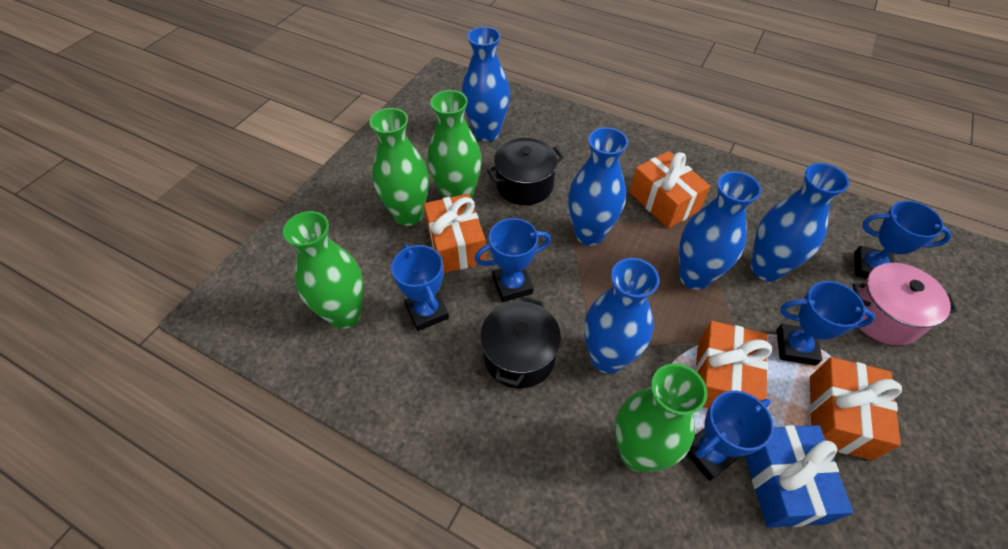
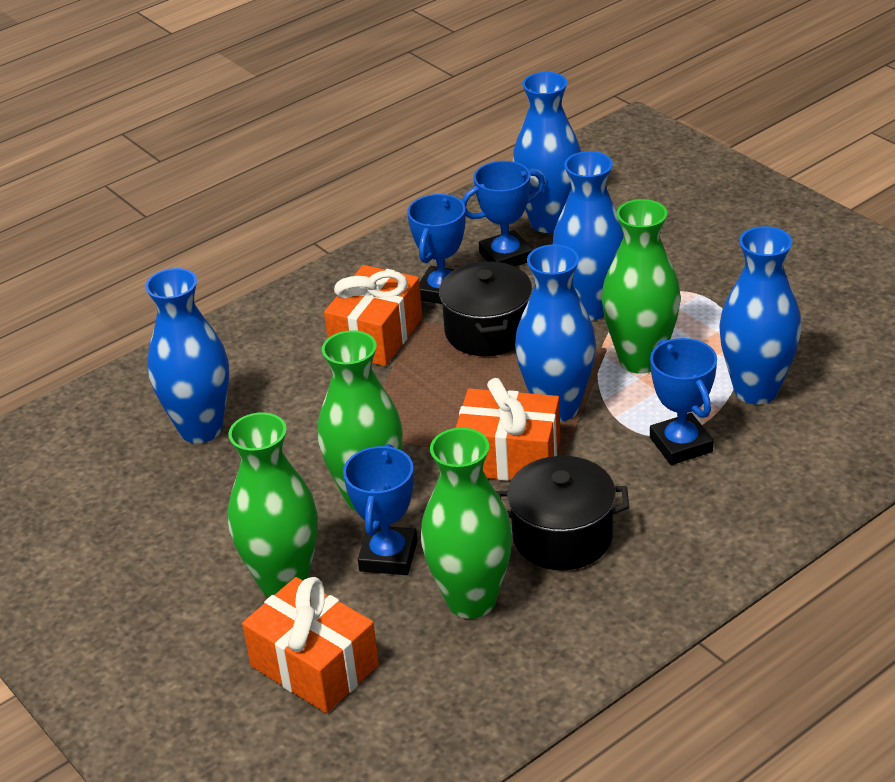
blue gift: [745,425,853,528] = 1 -> none = 0
blue trophy: [391,244,449,331] [475,218,551,302] [687,391,774,481] [777,281,875,366] [854,201,952,279] = 5 -> [343,444,418,575] [407,194,466,304] [461,161,545,267] [650,338,717,465] = 4
orange gift: [424,194,486,273] [630,151,711,228] [695,321,772,408] [810,357,902,460] = 4 -> [242,577,379,713] [324,265,423,366] [456,378,561,481] = 3
pink pot: [852,263,957,345] = 1 -> none = 0

